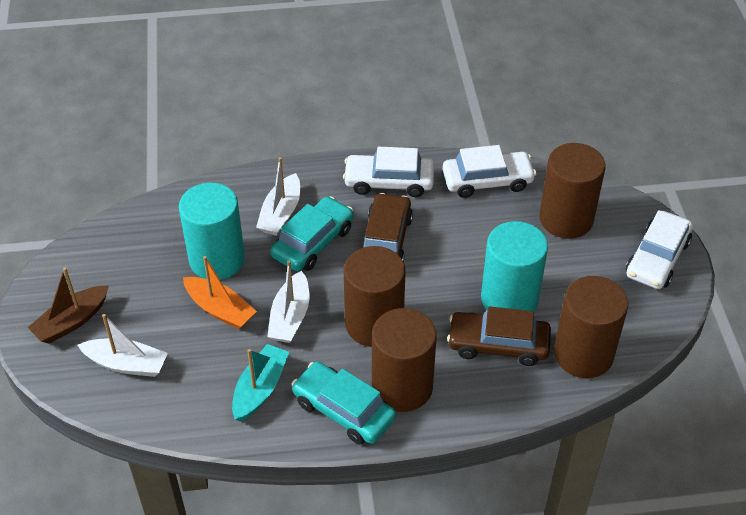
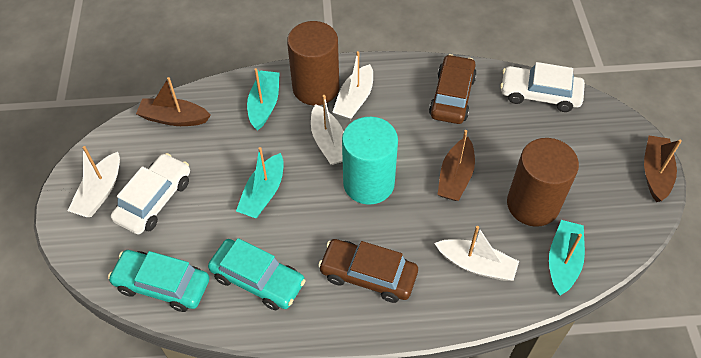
brown boat: [27,267,109,344] = 1 -> [136,77,211,126] [438,130,475,201] [644,136,682,202] = 3
brown cylinder: [343,246,406,347] [372,308,437,412] [539,143,606,239] [554,276,628,378] = 4 -> [287,21,339,105] [507,138,579,227] = 2
orange boat: [183,256,257,329] = 1 -> none = 0
turquoise boat: [232,344,289,422] = 1 -> [236,147,284,218] [247,68,280,130] [549,220,585,295] = 3
turquoise cylinder: [179,183,245,280] [481,221,548,311] = 2 -> [342,117,398,205] = 1
white boat: [78,314,168,377] [256,157,300,236] [267,260,309,343] = 3 -> [68,146,120,217] [311,95,344,165] [332,51,373,120] [435,226,519,281] = 4
white car: [343,147,434,197] [443,145,536,198] [626,210,693,289] = 3 -> [111,153,190,234] [500,62,585,112] = 2

